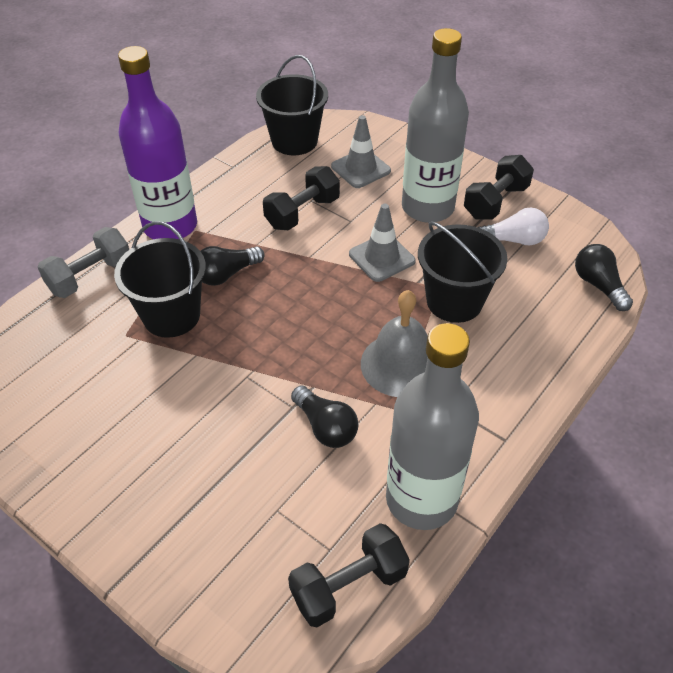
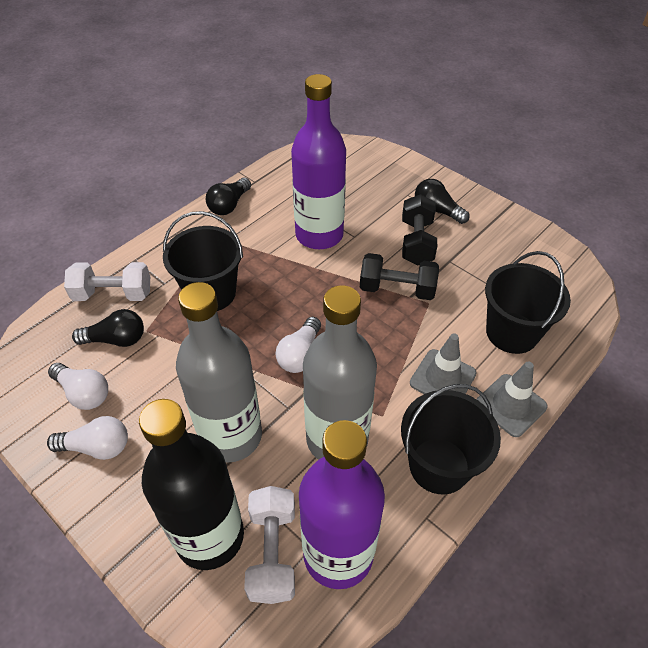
black bottle: none = 0 -> [139,399,244,570] = 1
black dumbbell: [263,166,340,230] [288,523,410,627] [464,155,534,220] = 3 -> [360,253,439,300] [402,194,437,265] = 2
grey bell: [361,290,428,397] = 1 -> none = 0
grey dumbbell: [38,227,129,298] = 1 -> none = 0
purple bottle: [118,46,197,239] = 1 -> [291,74,346,249] [299,420,385,589] = 2
white dumbbell: none = 0 -> [64,262,150,301] [244,486,295,604] = 2
white light bulb: [477,207,549,245] = 1 -> [47,416,128,460] [48,363,108,410] [276,317,321,373] = 3

